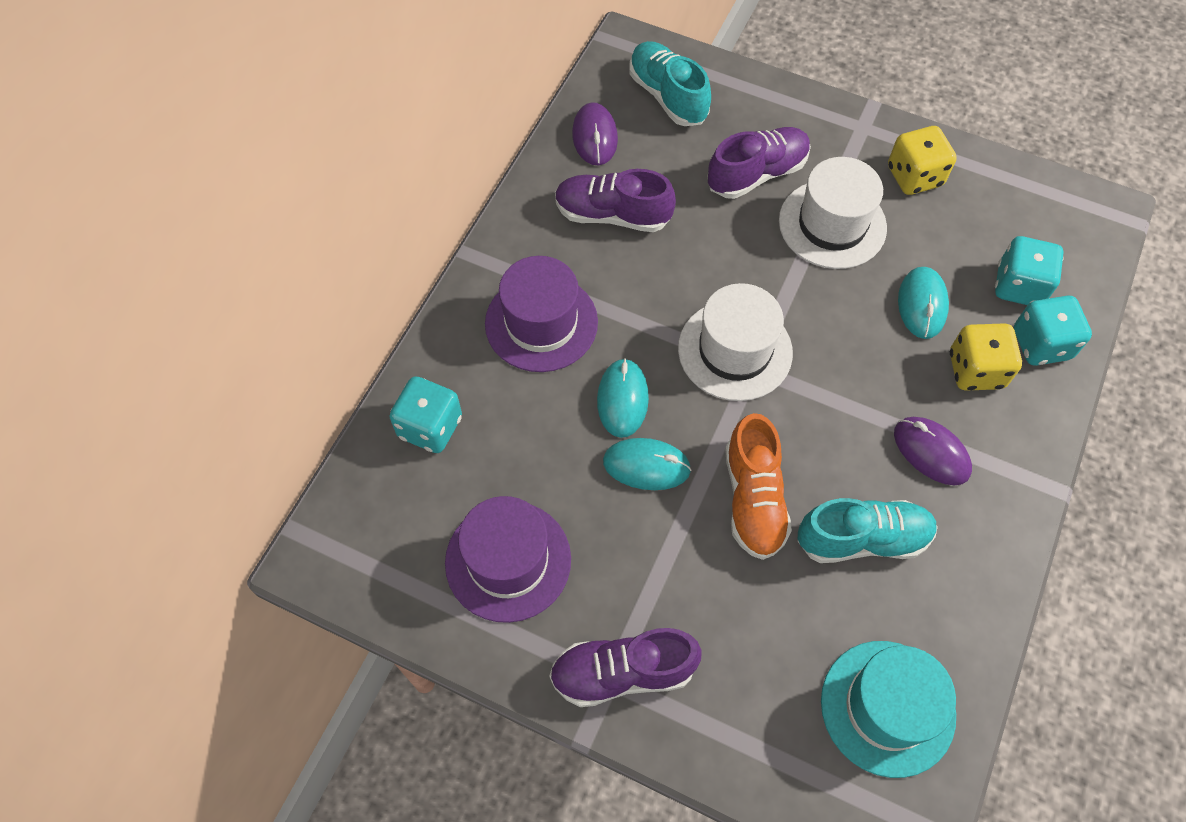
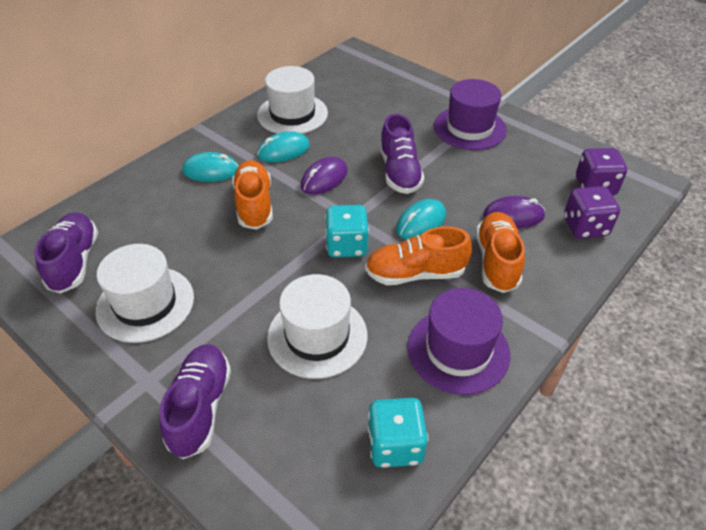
orange shoe: [725,413,792,560] = 1 -> [232,160,273,230] [365,226,472,285] [476,212,525,293] = 3
purple dice: none = 0 -> [564,186,620,239] [576,148,627,195] = 2
turquoise dice: [389,376,462,453] [995,236,1064,305] [1014,296,1092,366] = 3 -> [325,205,369,257] [368,398,428,468] = 2
turquoise hat: [821,641,956,778] = 1 -> none = 0
turquoise shoe: [630,41,711,126] [797,498,938,563] = 2 -> none = 0
white hat: [678,283,793,401] [779,157,887,269] = 2 -> [96,244,194,343] [257,66,328,134] [267,274,367,379] = 3
yellow dice: [888,126,957,195] [950,323,1022,391] = 2 -> none = 0

